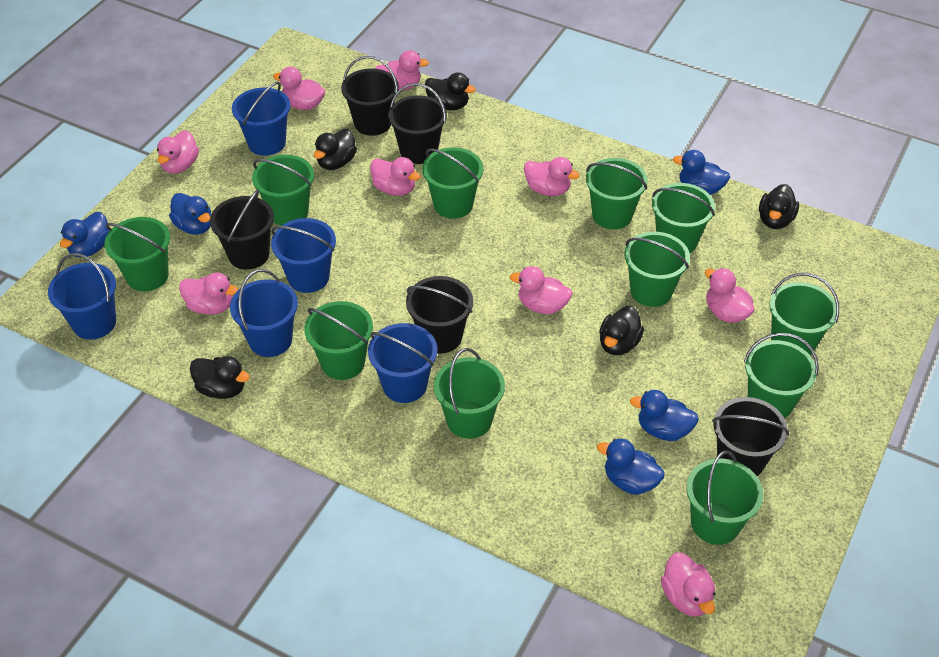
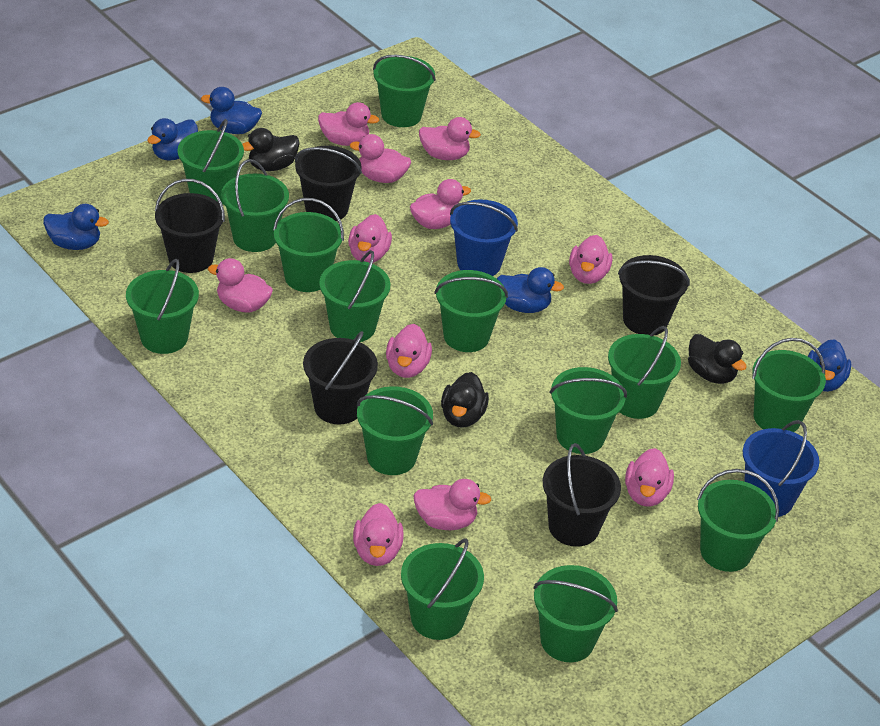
black duck: [190,356,250,399] [314,129,357,170] [425,72,476,110] [599,306,644,355] [759,184,799,229] = 5 -> [242,128,300,171] [441,372,489,428] [688,334,747,384] = 3
blue bucket: [48,253,116,340] [230,269,298,357] [232,82,290,156] [271,218,336,293] [368,323,437,403] = 5 -> [450,200,518,276] [743,420,819,517] = 2
green bucket: [104,217,170,292] [252,155,314,226] [304,301,373,380] [422,147,483,219] [434,348,505,439] [586,158,648,229] [624,232,690,307] [652,183,715,253] [686,450,763,545] [744,333,819,418] [769,273,839,355] = 11 -> [126,258,199,354] [178,119,244,205] [221,159,289,252] [273,198,344,292] [319,250,390,342] [357,386,433,475] [373,55,436,127] [401,539,484,640] [434,270,508,352] [534,565,618,662] [549,367,627,454] [608,326,681,419] [697,469,779,572] [752,338,826,432] = 14
pink duck: [157,130,199,174] [179,272,238,315] [273,67,325,110] [370,157,421,196] [375,50,429,91] [510,266,572,314] [524,157,580,196] [661,553,716,617] [705,268,755,323] = 9 -> [208,258,273,312] [318,102,379,146] [348,214,392,263] [350,134,411,183] [353,503,404,566] [386,324,432,378] [410,179,471,229] [413,479,491,530] [419,117,481,160] [569,235,612,284] [625,448,674,507] = 11

